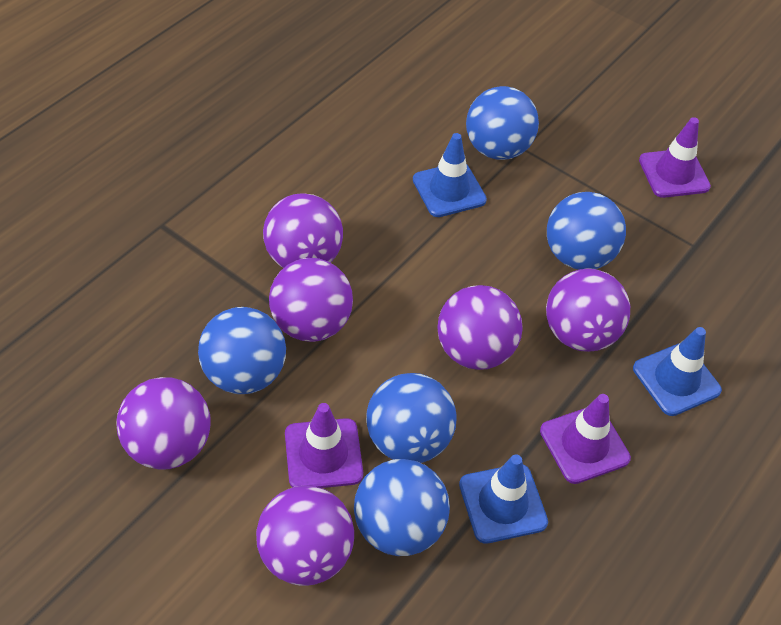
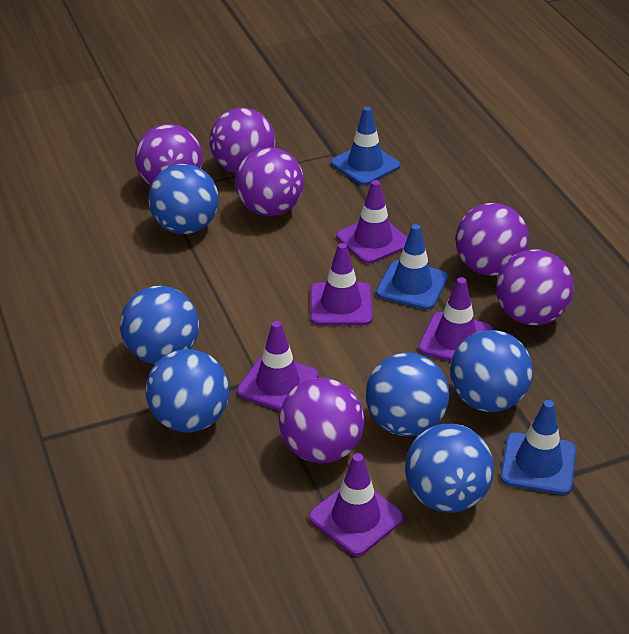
blue ball: [198,307,286,394] [354,459,450,556] [366,373,456,463] [466,86,539,160] [547,192,626,270] = 5 -> [120,286,199,364] [145,349,229,432] [148,164,219,234] [366,352,449,436] [405,424,494,513] [450,330,533,412] = 6
purple traffic cone: [285,403,363,488] [540,394,631,484] [639,117,711,198] = 3 -> [237,321,319,411] [309,453,404,556] [311,243,373,325] [337,180,408,264] [418,277,493,361] = 5

